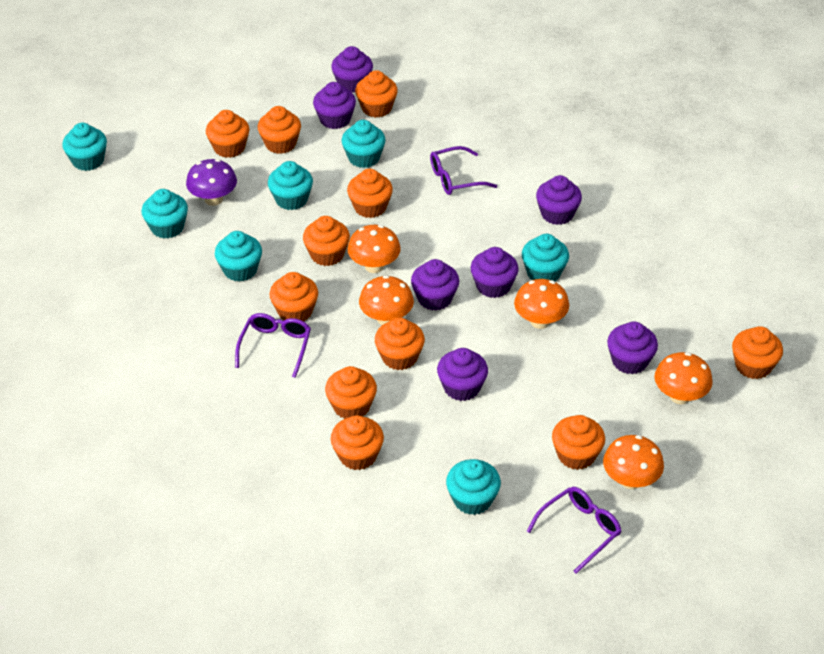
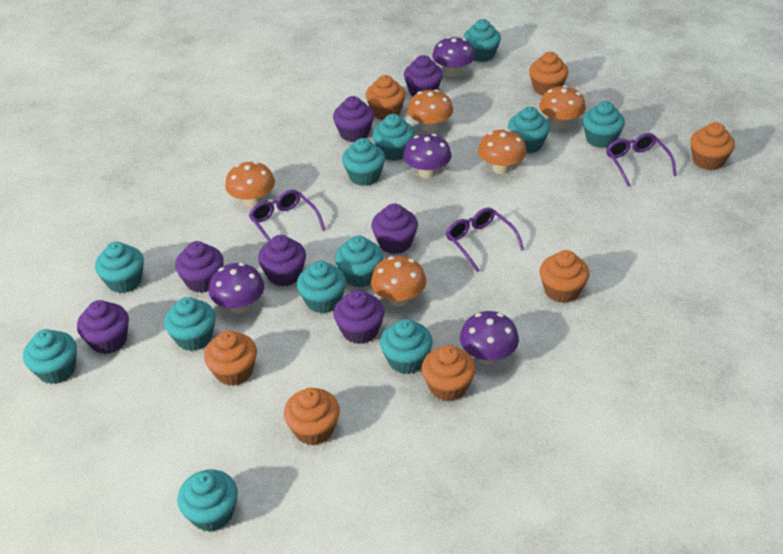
orange cupcake: [206,110,249,158] [258,106,301,154] [270,272,318,321] [303,216,350,266] [325,366,377,419] [331,415,384,470] [347,169,393,218] [355,70,398,118] [375,318,425,370] [552,415,605,470] [732,326,783,379] = 11 -> [204,331,257,386] [284,388,340,446] [366,75,406,120] [421,345,476,401] [529,52,569,95] [540,250,589,303] [690,122,735,170] = 7
purple mushroom: [186,159,237,206] = 1 -> [209,263,265,314] [403,134,452,178] [432,37,475,77] [460,311,519,364] = 4
turquoise cupcake: [62,123,107,171] [141,189,188,238] [215,231,262,282] [268,161,313,210] [341,120,386,168] [446,459,501,515] [522,234,569,281] = 7 -> [23,329,77,384] [95,242,144,293] [164,297,215,351] [177,470,238,532] [297,261,346,313] [335,235,383,287] [342,138,385,186] [373,114,415,161] [380,319,433,374] [463,19,501,62] [508,107,550,154] [583,101,625,148] = 12

